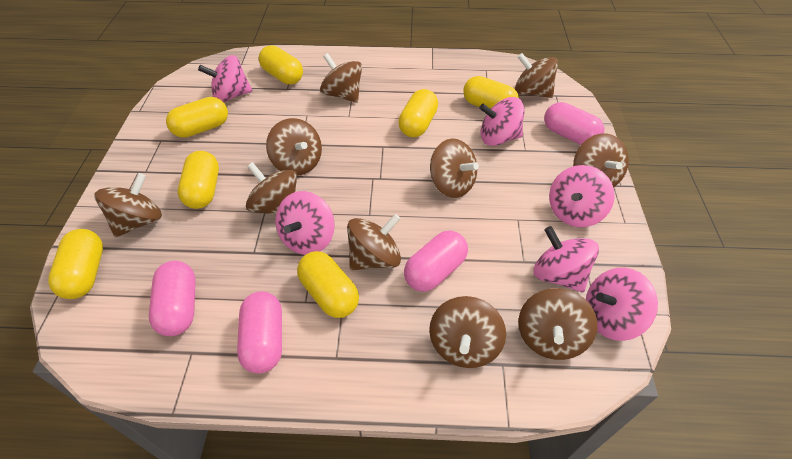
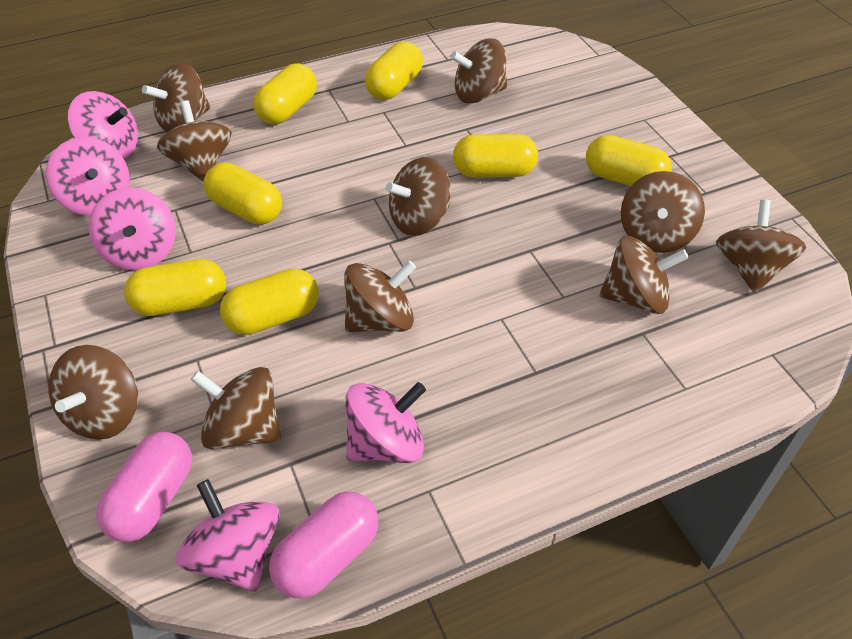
pink capsule: [149,261,196,336] [237,291,282,374] [404,231,468,292] [544,102,604,145] = 4 -> [96,432,192,542] [269,491,378,599] = 2
pink spinning top: [198,55,253,102] [275,191,335,255] [479,97,524,146] [534,226,599,292] [549,165,615,227] [586,268,658,341] = 6 -> [46,137,130,216] [67,91,138,159] [89,187,176,271] [176,479,280,592] [345,382,426,463] = 5

